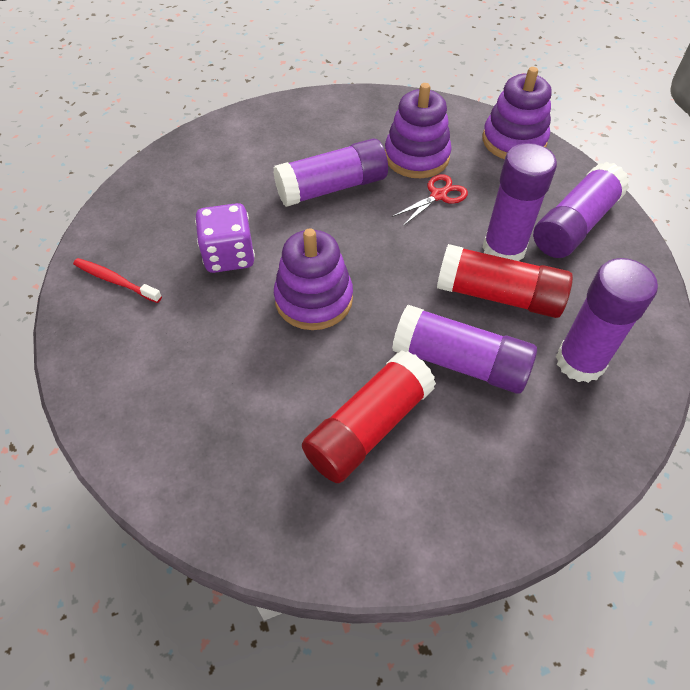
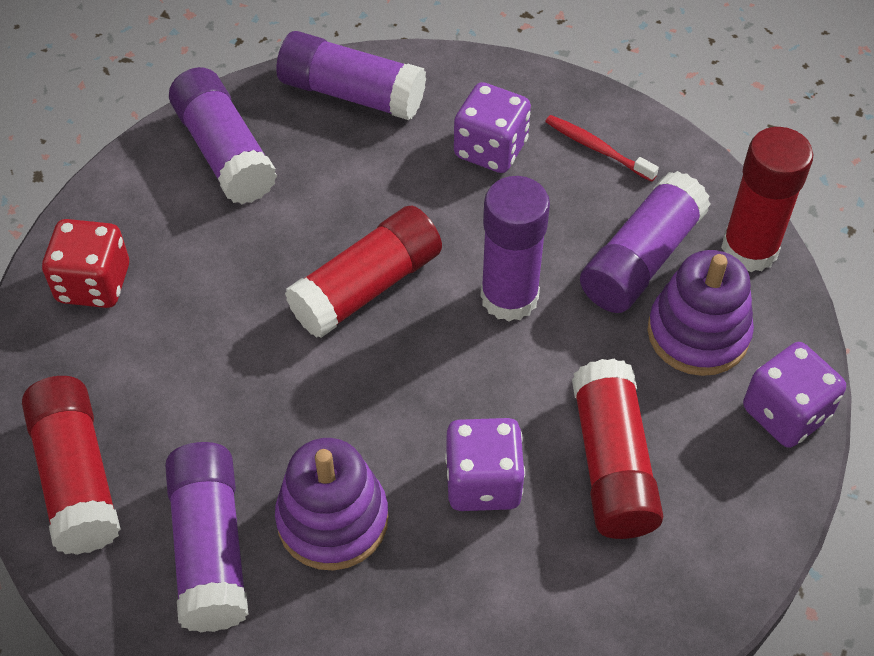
purple dice: [195,203,255,273] = 1 -> [445,418,525,511] [454,82,531,173] [743,342,846,448] = 3
purple stacking toy: [274,228,353,330] [385,83,452,178] [482,67,552,159] = 3 -> [275,438,389,571] [647,250,754,376] = 2
red dice: none = 0 -> [42,219,129,308] = 1
red glue stick: [302,350,436,483] [437,244,573,318] = 2 -> [22,376,120,555] [285,206,442,338] [572,359,663,539] [721,127,813,272] = 4
red scissors: [392,174,468,226] = 1 -> none = 0

